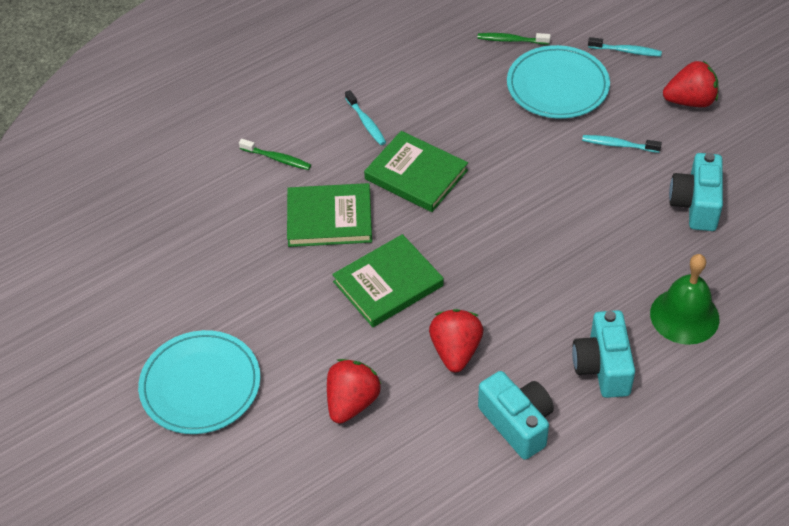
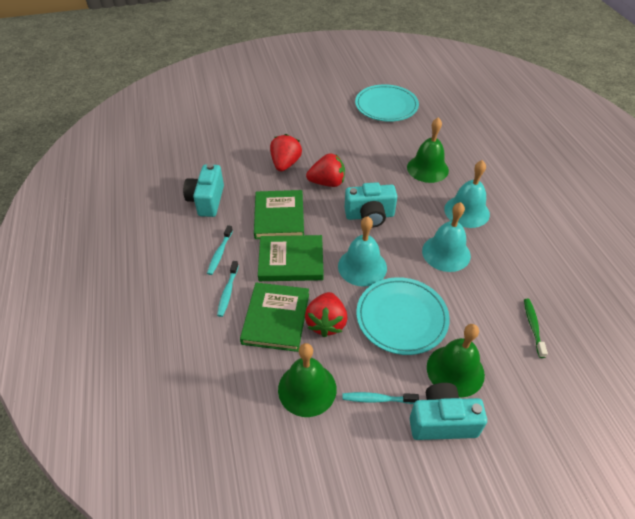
green bell: [650,254,719,345] = 1 -> [278,343,337,417] [407,117,449,183] [427,324,485,397] = 3
green toothbrush: [239,139,311,170] [477,33,551,45] = 2 -> [524,299,548,358] = 1
turquoise bell: none = 0 -> [338,216,387,287] [422,202,471,272] [444,160,490,228] = 3

